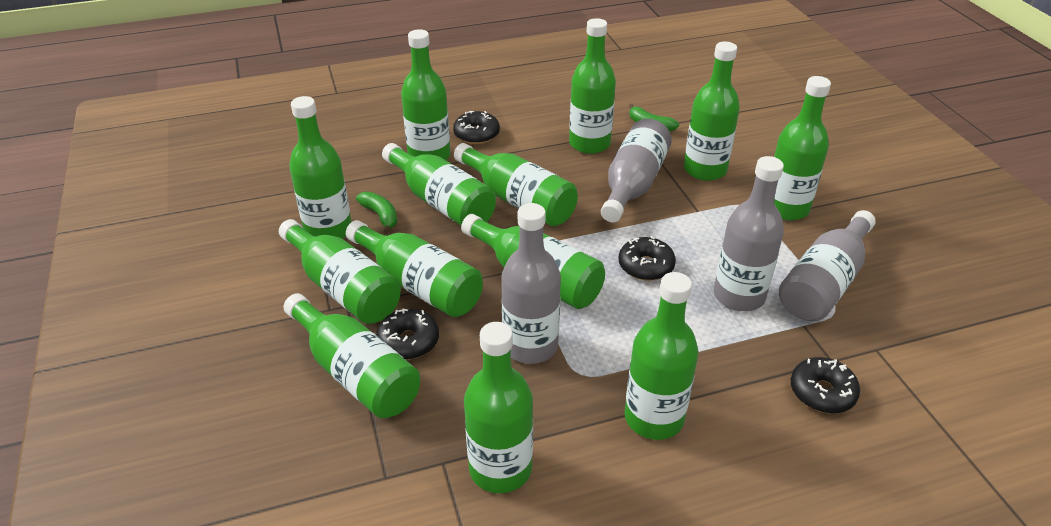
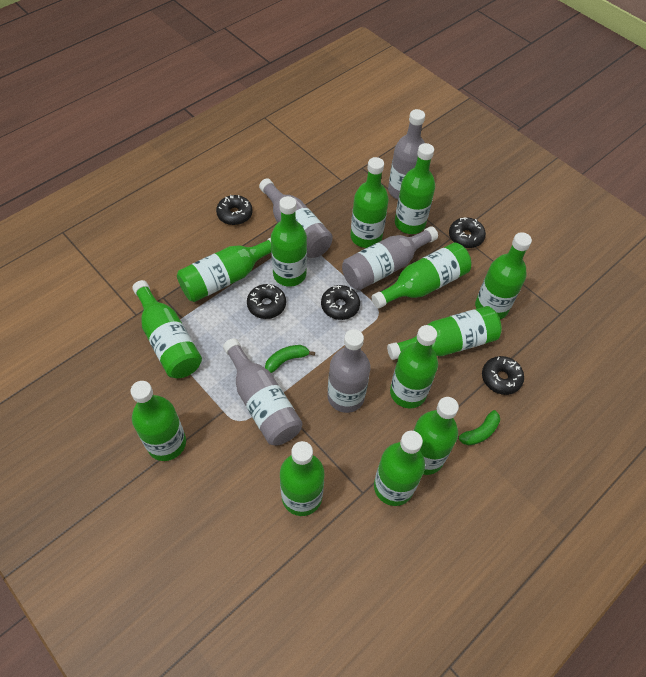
black donut: [376,309,439,360] [453,111,500,144] [619,236,676,281] [791,357,860,413] = 4 -> [216,195,253,225] [247,284,286,319] [321,285,360,320] [449,217,486,248] [482,356,524,395] = 5
grey bottle: [501,203,561,364] [601,119,672,222] [714,156,784,311] [779,210,876,321] = 4 -> [223,338,303,446] [259,178,333,258] [328,329,371,413] [342,226,438,290] [388,109,425,199] = 5

